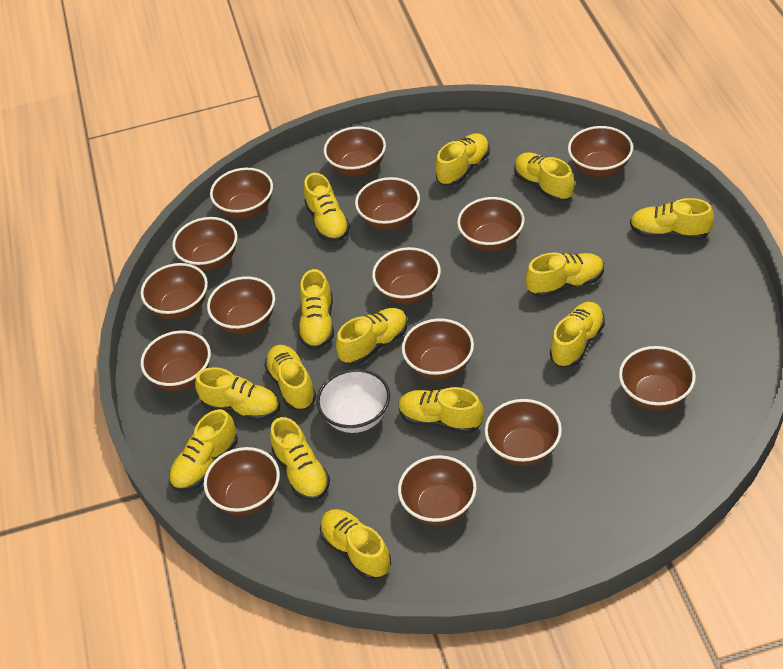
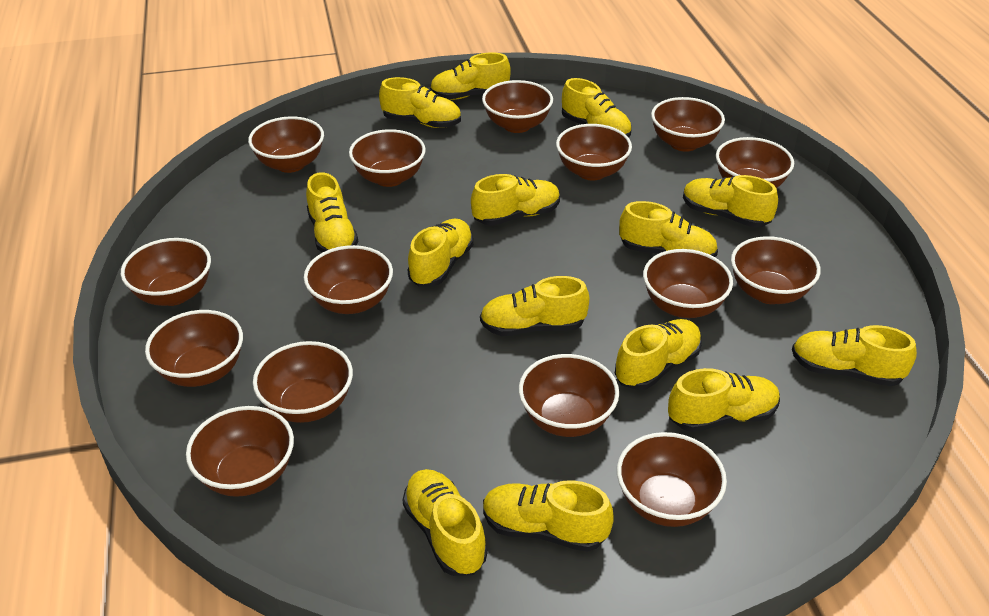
white bowl: [317,369,390,433] = 1 -> none = 0

